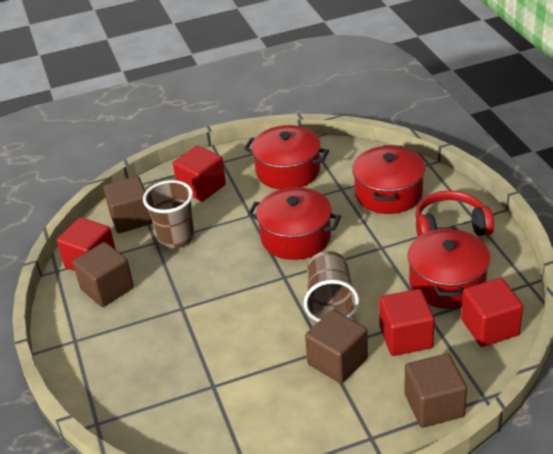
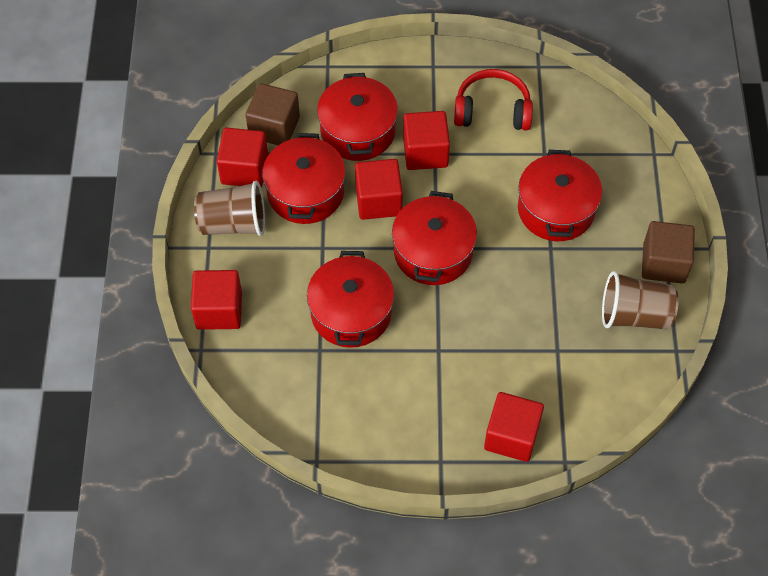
brown cube: [73,242,134,307] [103,176,153,233] [305,310,368,384] [404,353,467,428] = 4 -> [245,83,300,145] [642,221,695,284] = 2
red cube: [57,217,116,271] [173,145,226,202] [379,289,435,356] [461,278,523,347] = 4 -> [191,270,242,330] [217,128,268,187] [355,159,403,220] [403,111,450,170] [484,392,544,462] = 5
red pot: [244,125,329,189] [248,187,341,260] [352,145,425,214] [407,227,490,309] = 4 -> [262,133,346,224] [307,251,394,348] [317,73,398,161] [392,191,477,285] [518,150,602,241] = 5

